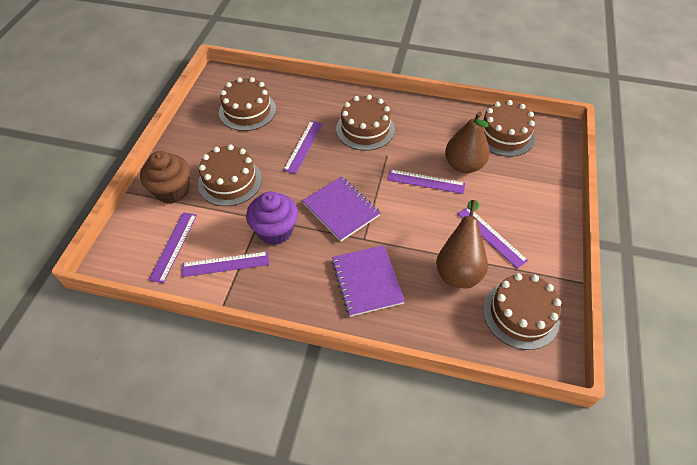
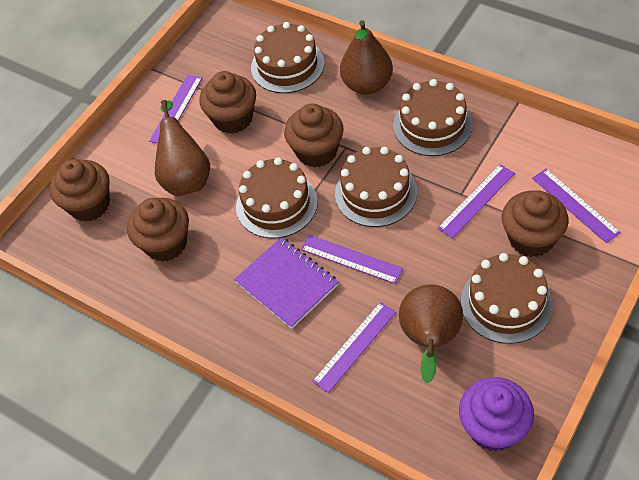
brown cupcake: [140,151,190,204] = 1 -> [50,159,110,222] [127,198,189,262] [199,71,256,134] [284,103,344,167] [502,190,569,257] = 5
brown pear: [436,200,488,288] [445,111,490,173] = 2 -> [155,100,210,196] [340,20,393,95] [399,284,463,383] = 3
purple notebook: [302,176,381,242] [332,245,405,317] = 2 -> [234,237,339,329] = 1

